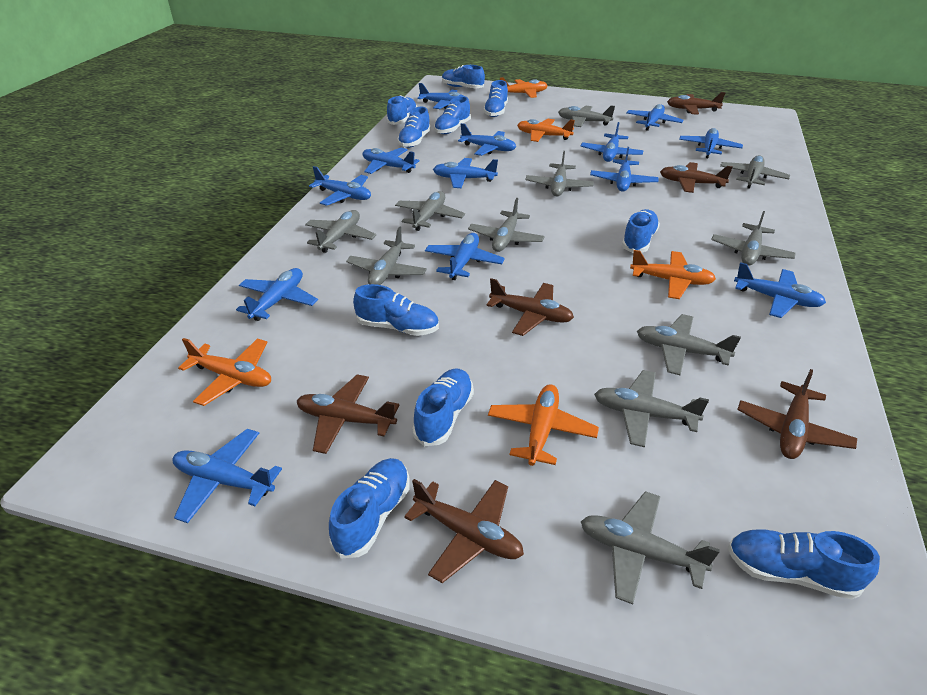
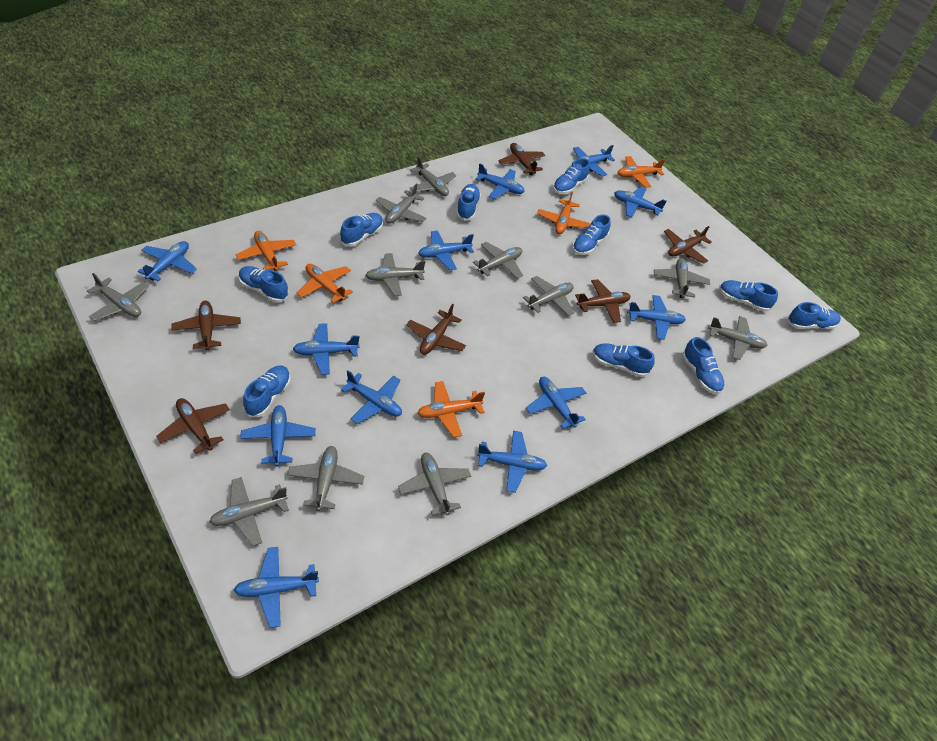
blue plane: [173,429,282,523] [236,268,318,321] [309,166,371,206] [362,148,420,174] [417,83,466,109] [425,233,505,280] [433,158,498,188] [458,123,516,156] [580,122,643,162] [590,147,658,192] [626,104,684,131] [679,128,743,158] [734,262,826,318] = 13 -> [138,241,197,281] [234,547,319,628] [240,405,316,467] [293,323,360,375] [341,370,402,424] [418,230,474,270] [475,163,525,199] [477,431,547,493] [526,377,586,429] [572,145,615,177] [614,187,666,217] [627,295,686,340] = 12

